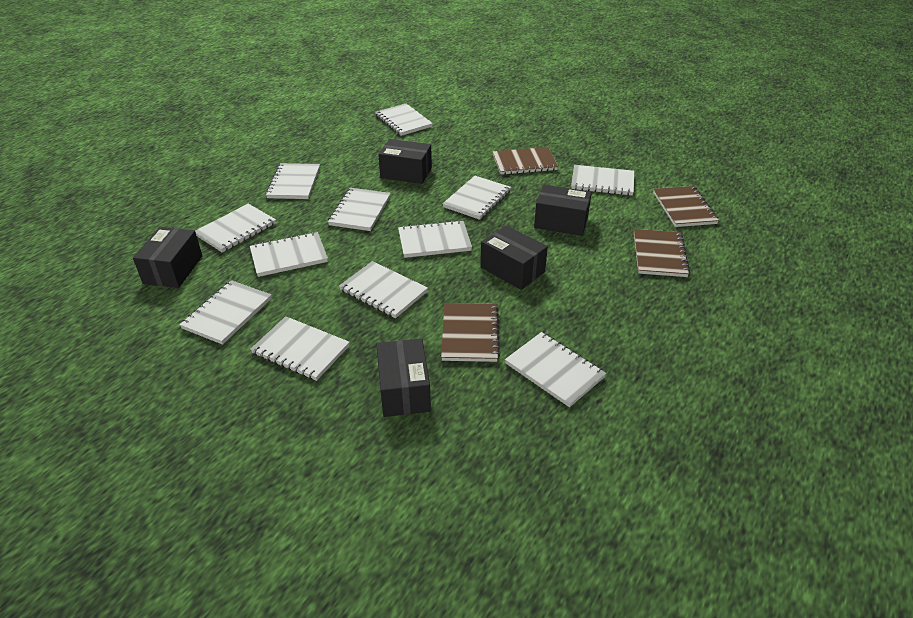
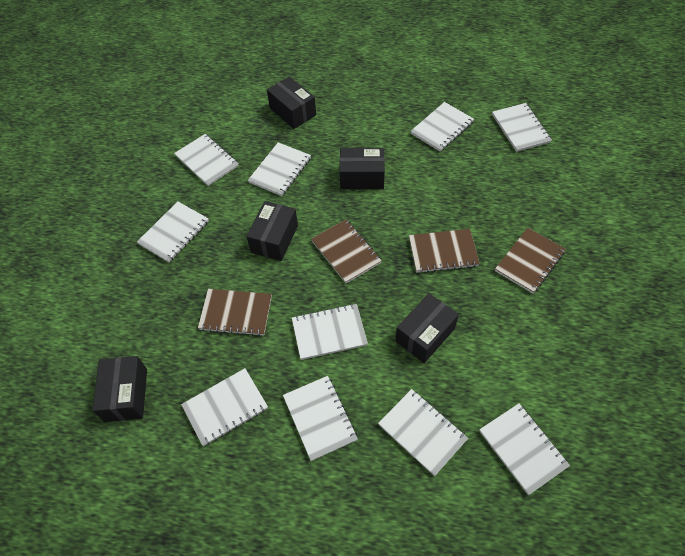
white notebook: [179,280,272,345] [195,204,276,253] [250,232,328,277] [250,316,350,381] [266,163,320,199] [328,188,391,231] [339,261,428,318] [375,104,433,136] [398,220,472,258] [443,176,511,220] [505,332,606,407] [571,165,634,195] = 12 -> [137,201,209,262] [174,134,239,186] [181,368,268,446] [248,142,311,196] [283,376,358,461] [292,304,368,360] [378,389,468,476] [411,102,474,151] [479,403,570,495] [492,103,552,152] = 10

